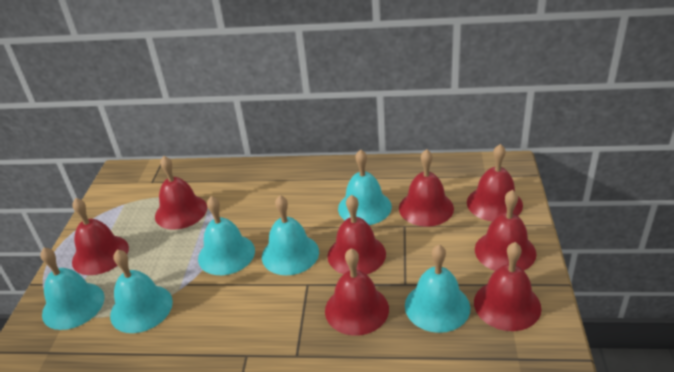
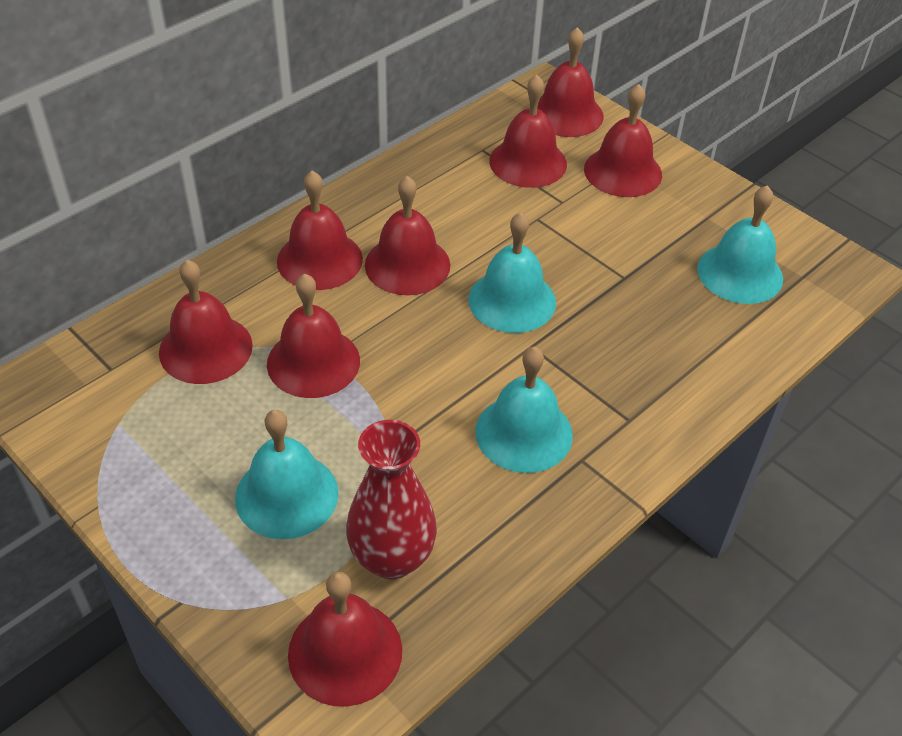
red vase: none = 0 -> [346,420,437,579] = 1
turquoise bell: [40,248,104,330] [110,250,173,333] [198,196,255,275] [262,195,319,275] [338,149,392,225] [405,245,470,333] = 6 -> [235,410,339,539] [468,212,556,333] [475,347,573,473] [697,185,783,304] = 4

